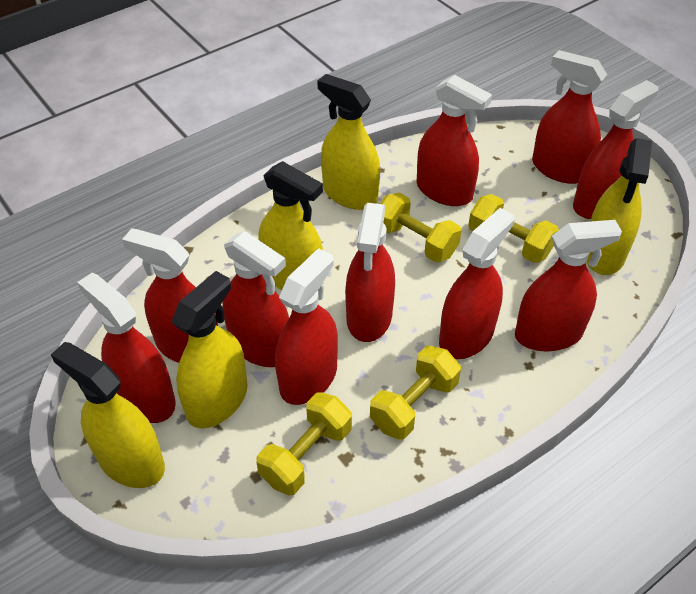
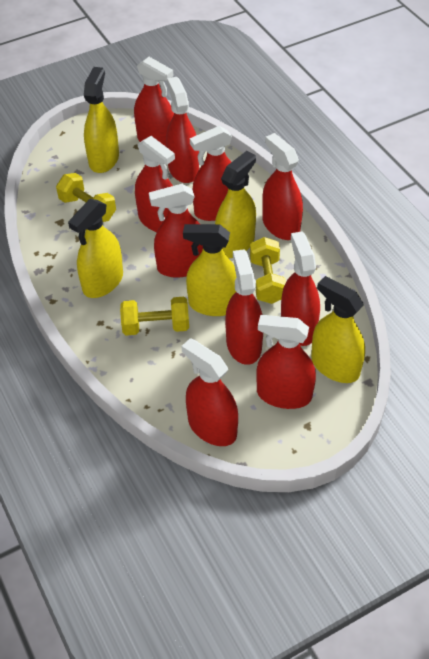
yellow dumbbell: [256,392,352,495] [370,346,461,439] [380,192,462,263] [468,194,559,263] = 4 -> [56,173,116,222] [120,297,189,335] [250,237,286,304] = 3

